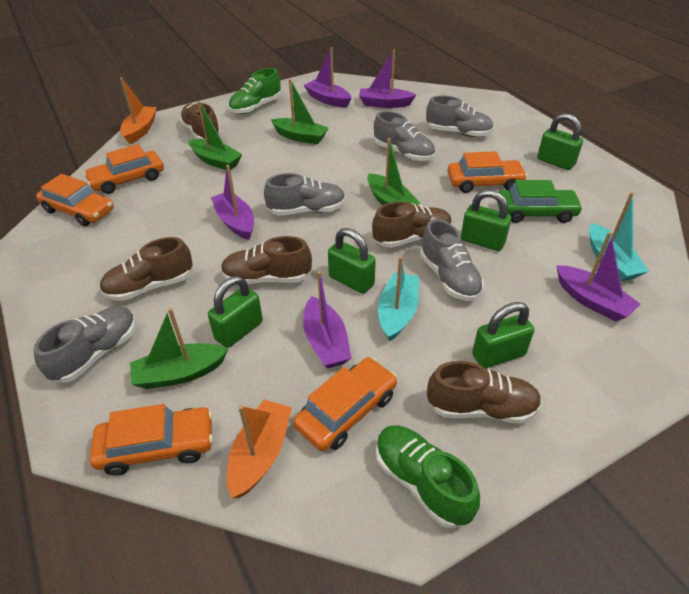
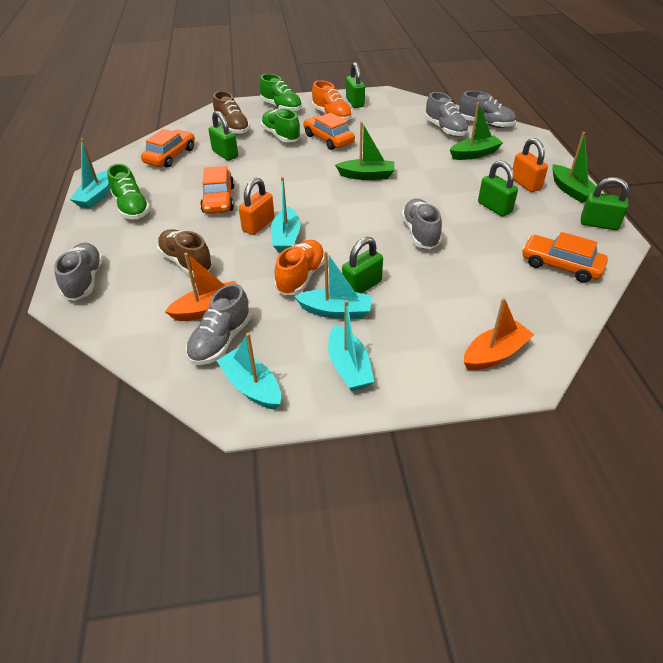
brown shoe: [99,237,193,301] [179,103,221,140] [221,236,312,284] [372,201,452,248] [427,361,542,424] = 5 -> [157,229,213,276] [213,91,250,134] = 2
green boat: [130,308,228,389] [189,101,243,170] [271,79,329,144] [367,138,421,205] = 4 -> [335,122,394,180] [450,102,503,160] [552,132,596,203] = 3
green car: [497,180,583,223] = 1 -> none = 0
green shoe: [229,68,281,114] [376,425,480,528] = 2 -> [107,164,150,219] [259,74,302,112] [261,108,301,142] = 3
orange car: [36,174,114,226] [84,144,164,194] [90,404,213,476] [293,357,397,451] [447,151,527,193] = 5 -> [141,129,195,168] [200,166,234,214] [303,113,355,150] [522,232,608,283] = 4
orange padlock: none = 0 -> [239,178,275,235] [513,138,548,192] = 2
orange shoe: none = 0 -> [274,240,324,295] [312,80,352,121] = 2
purple boat: [211,165,254,240] [303,271,351,368] [304,47,351,107] [359,50,416,108] [556,232,640,321] = 5 -> none = 0
turquoise boat: [378,256,419,342] [589,192,649,281] = 2 -> [70,138,110,209] [217,333,281,410] [271,176,301,253] [294,251,372,319] [328,300,374,391] = 5

